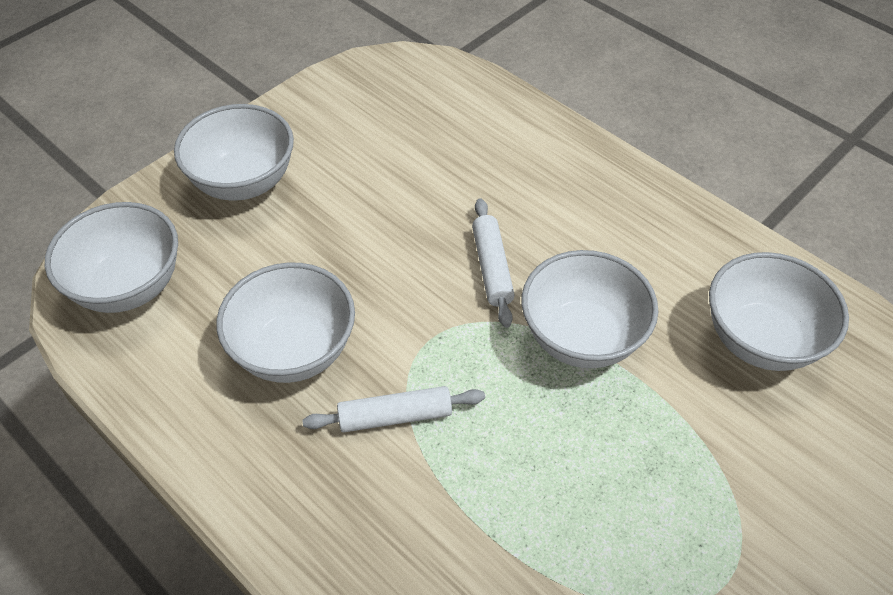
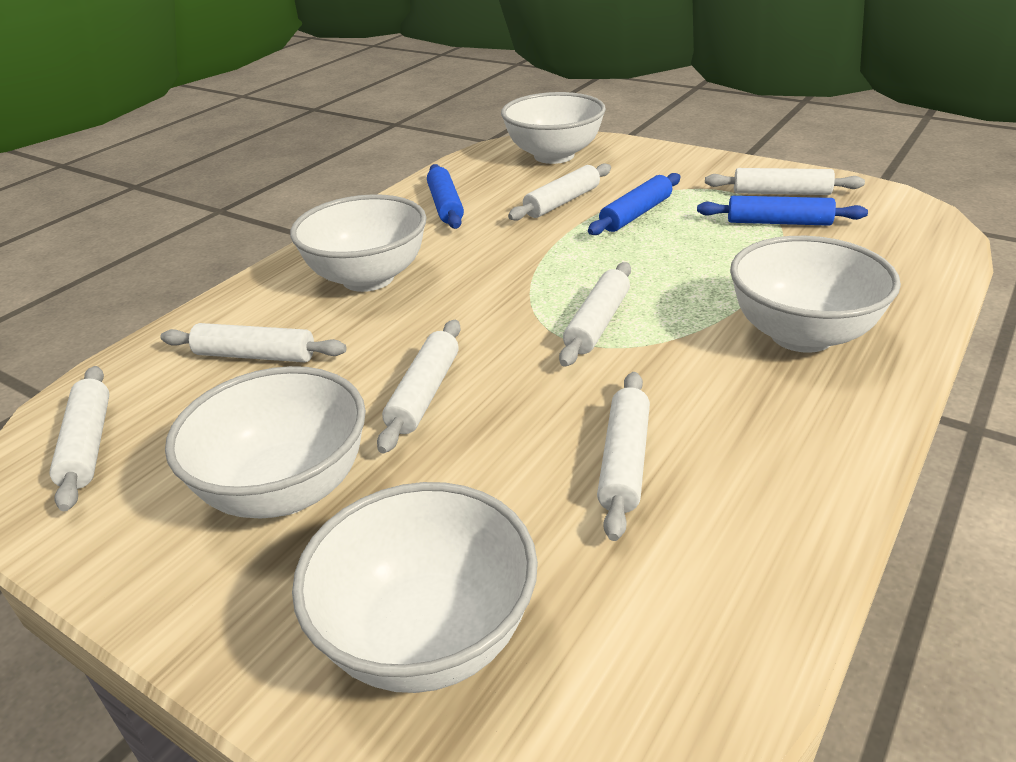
blue rolling pin: none = 0 -> [427,164,464,229] [588,173,681,235] [697,196,868,226] = 3
white rolling pin: [302,386,485,432] [472,198,515,328] = 2 -> [49,366,109,511] [160,323,347,362] [377,320,461,453] [508,164,611,221] [559,262,631,367] [597,372,650,541] [705,168,865,195] = 7

